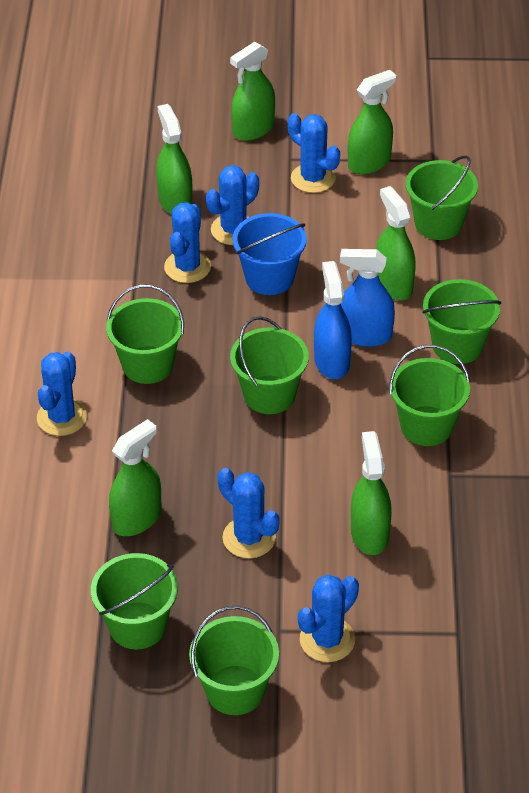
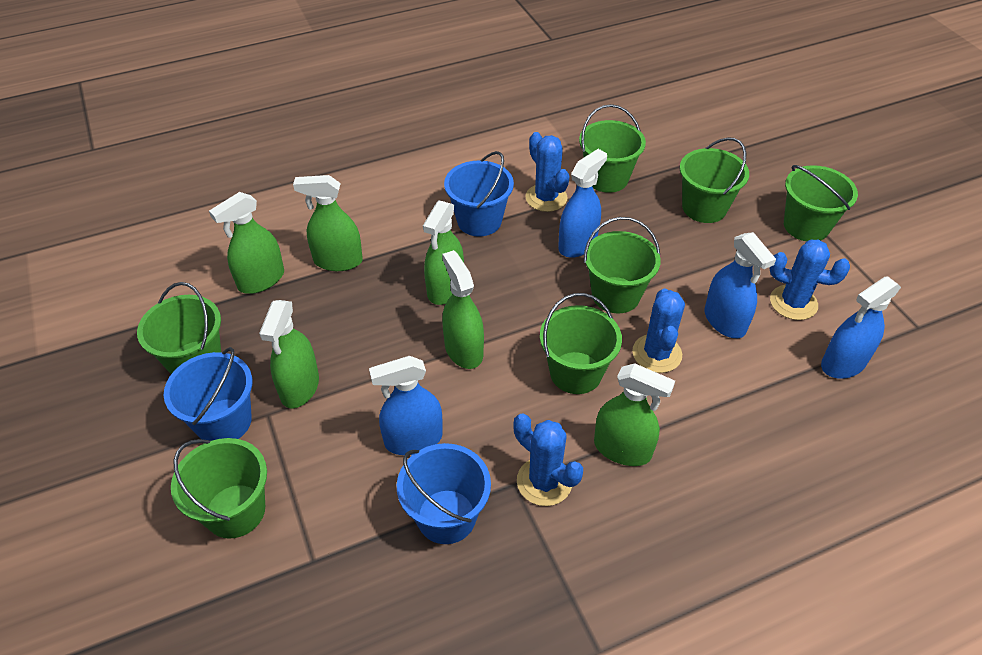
blue bucket: [233,213,307,295] = 1 -> [164,347,252,441] [397,443,491,544] [444,151,514,237] = 3
blue cactus: [37,352,87,436] [164,202,211,283] [206,165,259,245] [217,468,280,558] [288,113,340,193] [298,574,359,662] = 6 -> [513,413,583,506] [525,132,569,212] [632,289,685,373] [770,240,850,320] = 4
blue spray bottle: [314,261,352,379] [340,249,395,347] = 2 -> [369,356,443,455] [558,149,607,258] [704,232,776,338] [821,276,901,379] = 4

